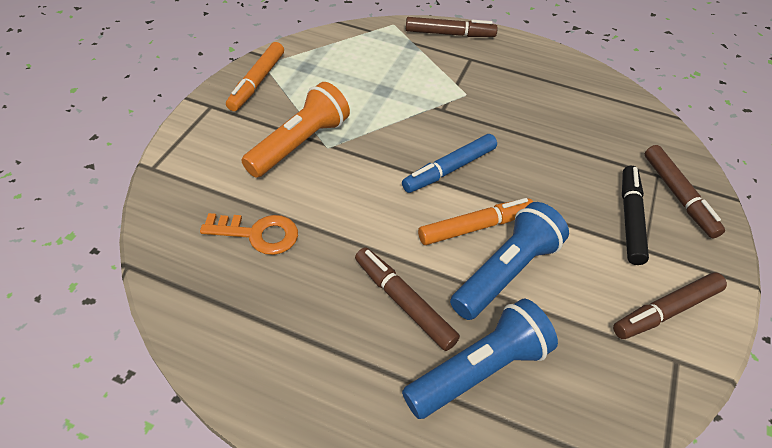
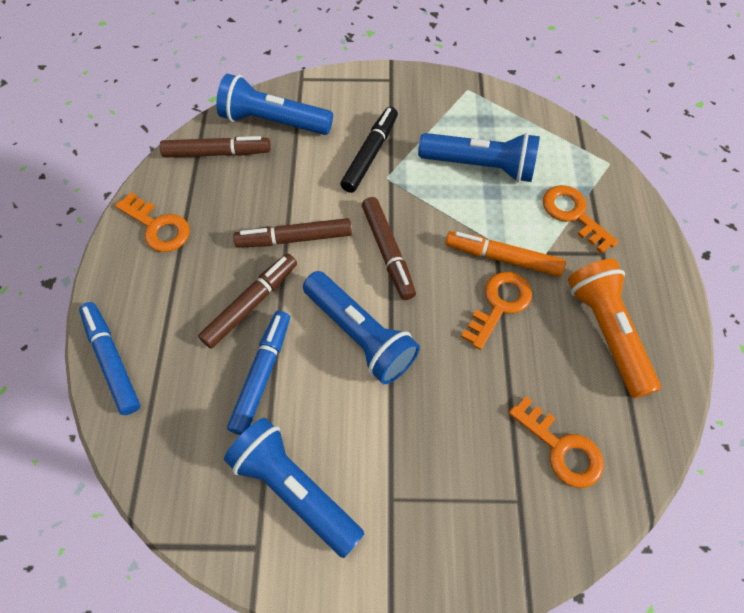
blue flashlight: [402,299,558,419] [450,202,569,320] = 2 -> [216,74,333,135] [224,418,364,558] [303,271,420,384] [418,133,540,182] = 4
blue marker: [402,134,497,193] = 1 -> [79,302,140,415] [227,311,290,435] = 2
orange key: [200,213,298,255] = 1 -> [115,192,190,252] [461,272,532,350] [509,396,604,488] [543,185,619,254] = 4
orange marker: [226,42,284,111] [418,198,533,245] = 2 -> [445,231,566,277] = 1

